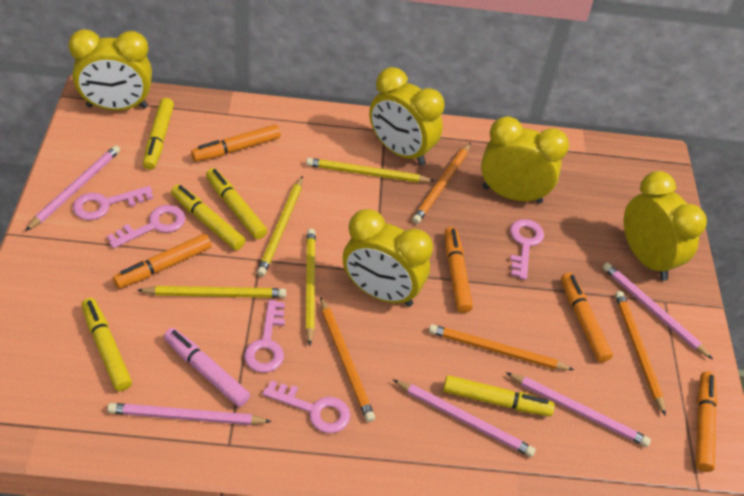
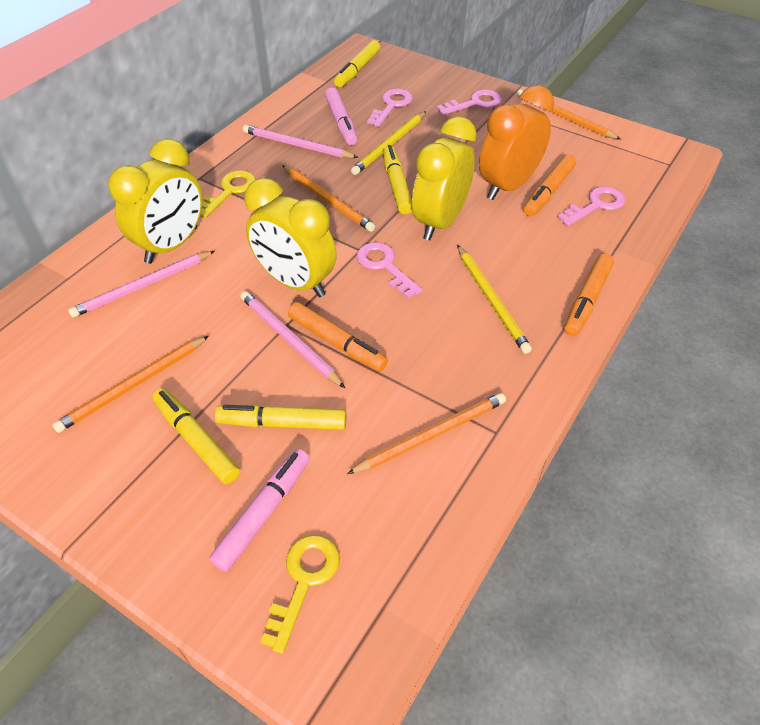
orange clock: none = 0 -> [479,85,554,200] = 1
orange marker: [113,234,212,289] [191,124,281,162] [445,227,473,313] [561,273,613,362] [696,372,718,472] = 5 -> [288,302,388,371] [524,154,576,217] [564,253,614,336] = 3
pink key: [73,186,153,220] [107,205,185,248] [244,300,285,373] [262,380,351,433] [510,219,544,280] = 5 -> [357,242,423,299] [367,89,413,127] [437,89,501,115] [558,186,625,226] = 4
pink marker: [164,328,250,407] = 1 -> [209,449,310,572] [325,87,357,145] = 2
pink pencil: [25,145,120,231] [107,403,272,425] [393,380,536,457] [506,372,651,447] [603,262,713,359] = 5 -> [68,251,215,318] [240,291,345,388] [243,125,358,158] = 3
yellow clock: [68,29,152,111] [343,209,433,307] [369,67,444,166] [481,116,569,204] [624,171,707,281] = 5 -> [108,139,203,264] [244,178,337,297] [412,116,477,240] = 3
yellow key: none = 0 -> [200,170,256,218] [260,535,339,654] = 2
yellow marker: [81,298,132,391] [143,98,174,170] [171,184,246,250] [206,168,267,239] [443,375,555,416] = 5 -> [152,388,240,484] [215,404,346,430] [334,40,380,88] [383,145,412,214] = 4
yellow pencil: [137,286,286,298] [257,176,303,277] [305,229,316,346] [306,158,434,183] = 4 -> [351,111,426,175] [457,245,532,354] = 2

